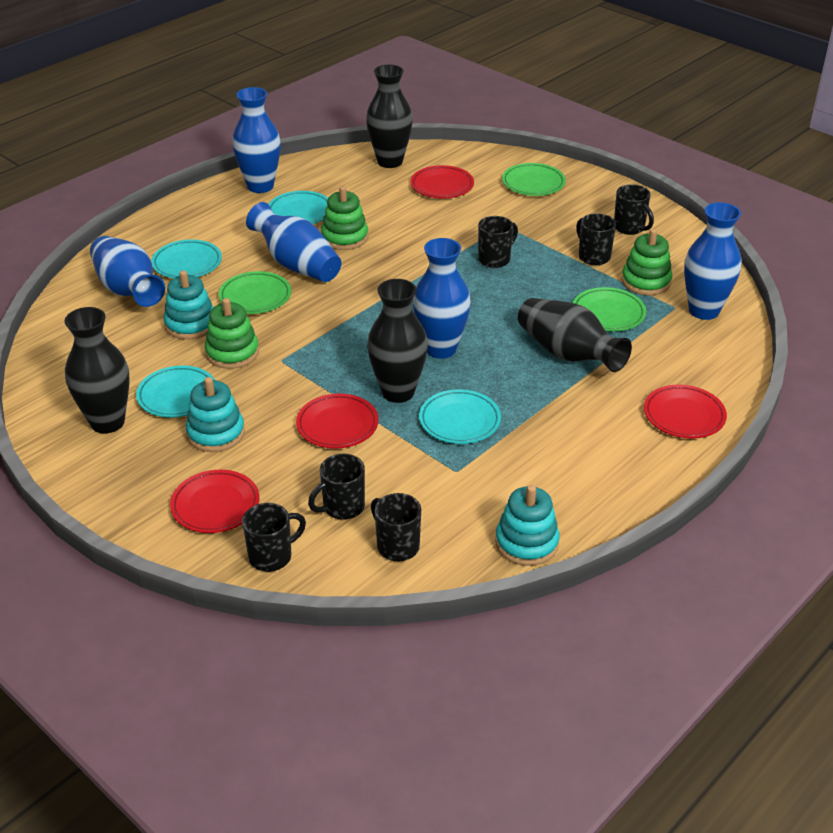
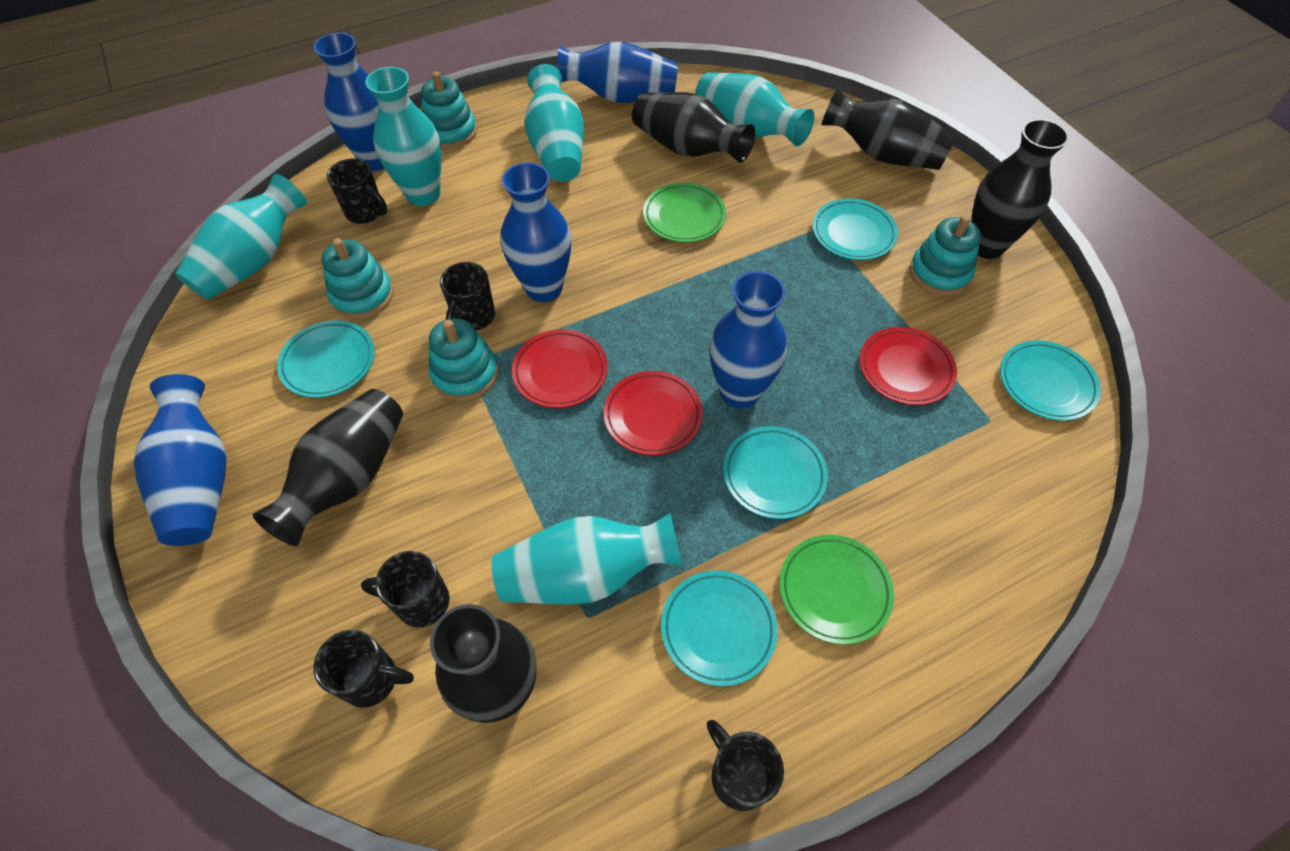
black mug: [242,503,306,572] [308,454,365,520] [371,493,421,561] [478,216,518,268] [576,213,616,265] [614,184,654,235] = 6 -> [313,630,414,707] [327,158,387,224] [361,551,450,628] [440,262,495,330] [707,720,784,811] = 5
black vase: [65,307,130,434] [366,65,413,168] [367,279,428,403] [518,298,632,372] = 4 -> [253,389,403,546] [430,604,536,723] [632,92,755,163] [821,88,955,170] [971,119,1069,259] = 5
green plate: [219,271,291,314] [502,163,566,196] [573,287,646,331] = 3 -> [643,183,726,243] [780,535,894,645] = 2
green stacking toy: [205,298,259,369] [321,186,368,250] [622,229,672,296] = 3 -> none = 0
red plate: [170,470,260,533] [296,394,378,448] [411,165,474,199] [644,384,727,439] = 4 -> [512,329,608,408] [603,371,703,456] [860,327,957,405] = 3
turquoise plate: [136,366,215,418] [151,239,222,278] [269,191,328,224] [419,389,501,444] = 4 -> [277,320,375,398] [661,570,778,686] [723,426,828,519] [812,198,898,260] [1000,340,1101,421] = 5
turquoise stacking toy: [163,270,214,340] [186,377,245,452] [495,485,560,566] = 3 -> [322,238,393,319] [421,72,477,149] [429,318,498,401] [909,215,981,296] = 4
turquoise vase: none = 0 -> [175,174,307,300] [365,67,441,206] [492,513,682,604] [525,64,584,182] [695,72,814,147] = 5

